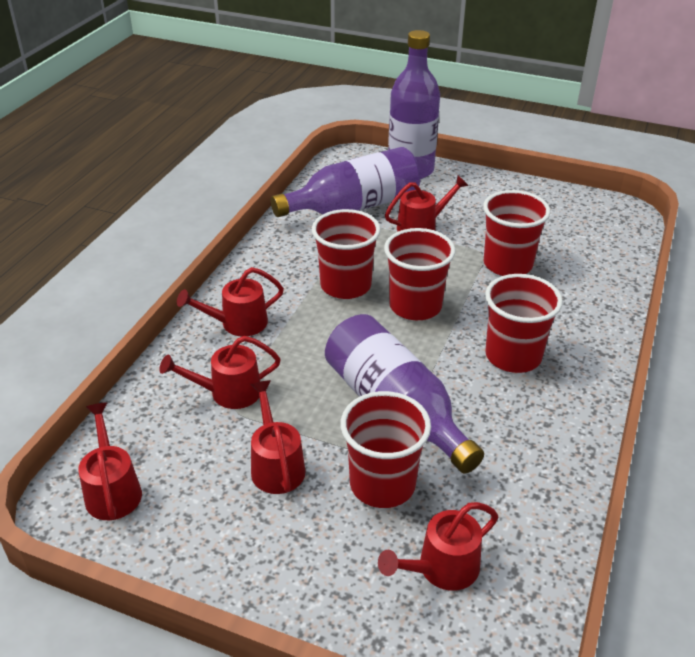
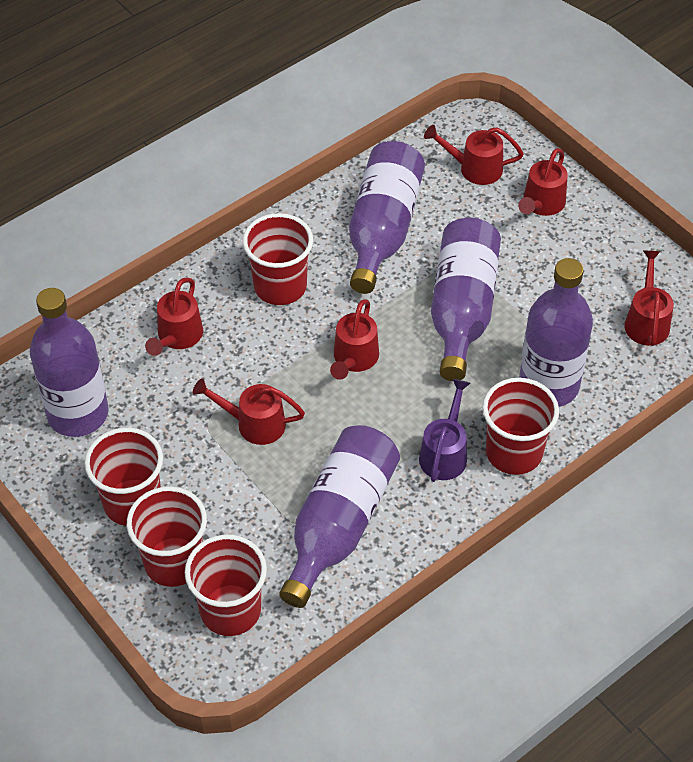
purple bottle: [271,147,420,217] [325,314,484,474] [388,30,440,179] = 3 -> [30,288,109,437] [279,425,400,608] [349,141,425,294] [431,218,501,381] [519,258,593,407] = 5
purple watering can: none = 0 -> [419,379,470,482] = 1

